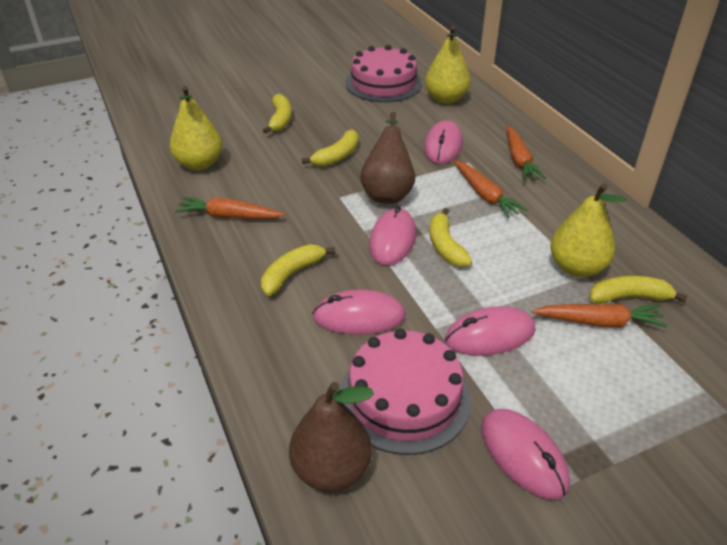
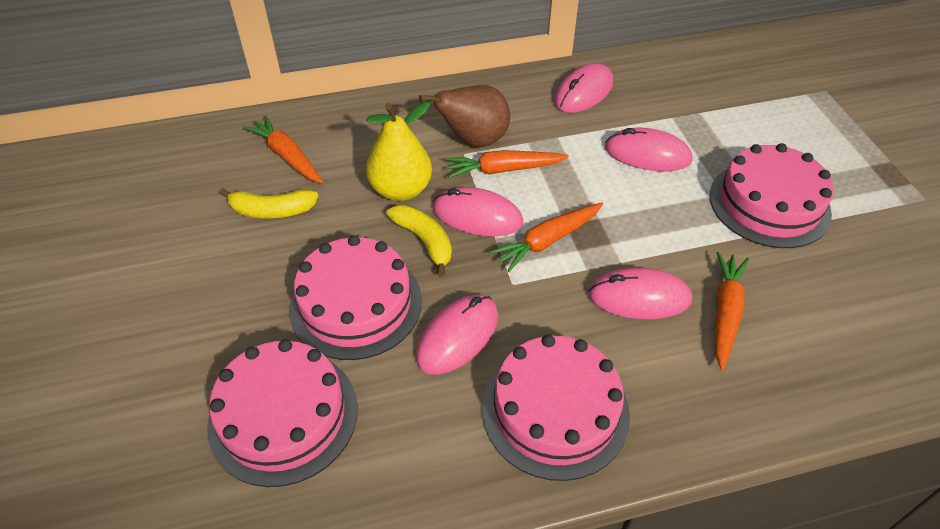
brown pear: [289,382,374,491] [360,112,415,204] = 2 -> [405,85,510,147] = 1
pink cake: [340,329,471,455] [345,45,422,102] = 2 -> [207,339,358,487] [289,235,422,360] [482,335,630,481] [710,143,834,248] = 4
yellow banana: [261,244,335,296] [263,94,291,134] [302,130,359,167] [430,208,472,267] [589,276,688,304] = 5 -> [220,189,318,219] [386,205,452,276] = 2
yellow pear: [170,86,222,170] [425,26,470,104] [550,184,626,277] = 3 -> [366,103,432,201] = 1

